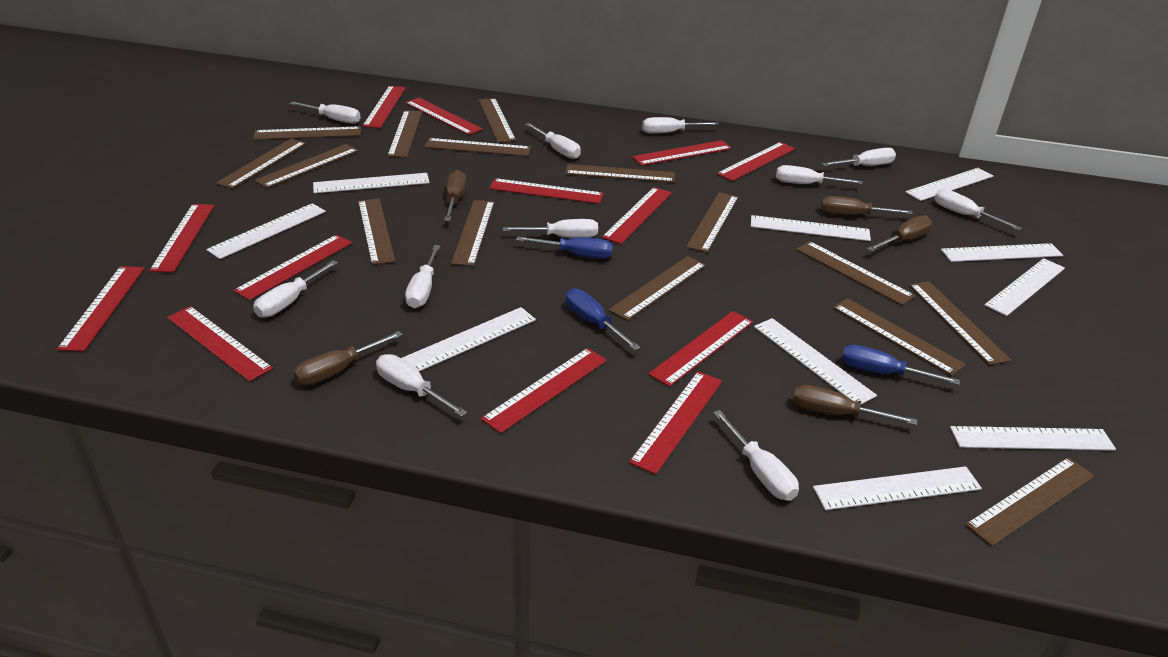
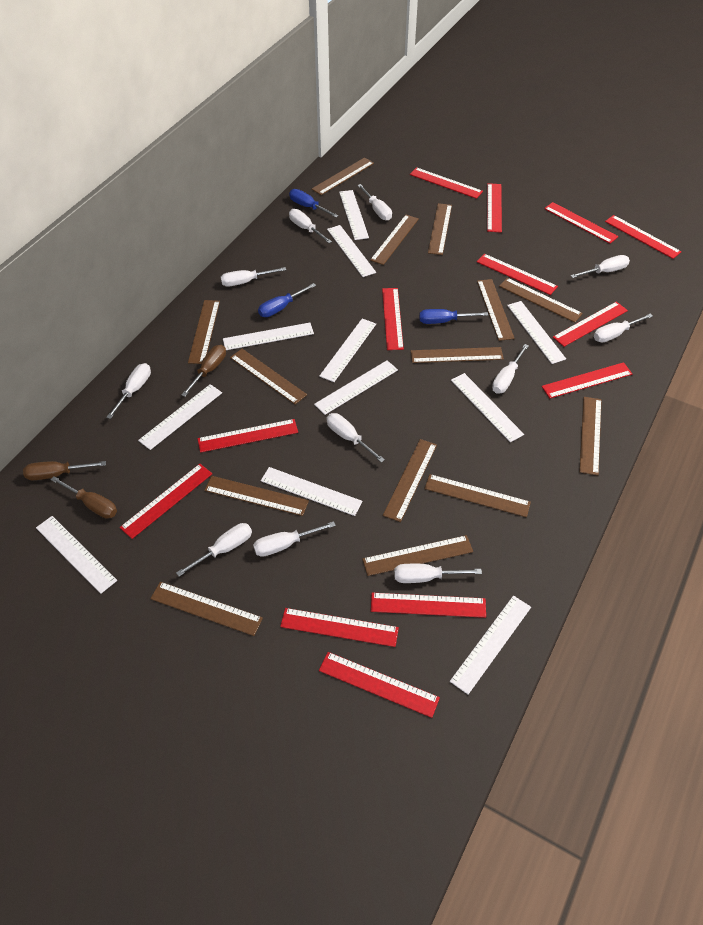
brown ruler: [216,139,306,189] [253,126,361,140] [255,144,359,188] [358,199,395,265] [387,111,422,157] [424,138,531,156] [451,200,495,266] [478,98,516,142] [565,164,675,183] [608,256,706,321] [686,192,738,253] [796,241,915,305] [833,298,966,376] [909,281,1011,365] [965,458,1095,546] = 15 -> [150,582,263,636] [188,300,220,364] [204,476,309,516] [230,349,307,404] [312,157,374,195] [362,535,473,576] [370,215,419,265] [383,439,437,522] [411,347,504,363] [425,474,531,517] [428,203,452,255] [477,279,515,341] [499,278,583,322] [579,397,602,475] = 14
brown screwdriver: [293,331,403,386] [444,170,466,221] [793,385,917,425] [821,196,913,215] [867,216,932,252] = 5 -> [23,461,106,480] [50,476,117,519] [181,345,226,397] = 3
white ruler: [206,203,326,259] [313,173,430,193] [401,307,536,371] [751,215,871,241] [754,318,877,404] [813,466,982,510] [905,168,993,201] [941,243,1063,262] [950,426,1116,451] [985,258,1065,316] = 10 -> [36,516,117,594] [138,384,222,450] [223,323,314,350] [261,467,362,516] [314,360,398,415] [319,319,376,382] [327,225,376,277] [339,190,369,240] [450,596,531,694] [451,373,524,442] [507,301,566,364] = 11

